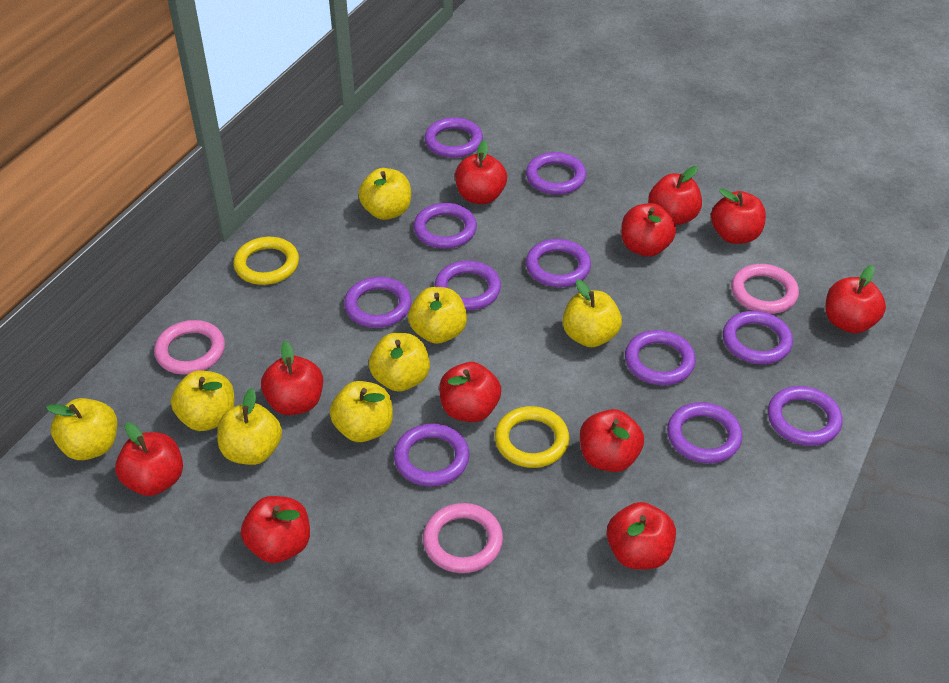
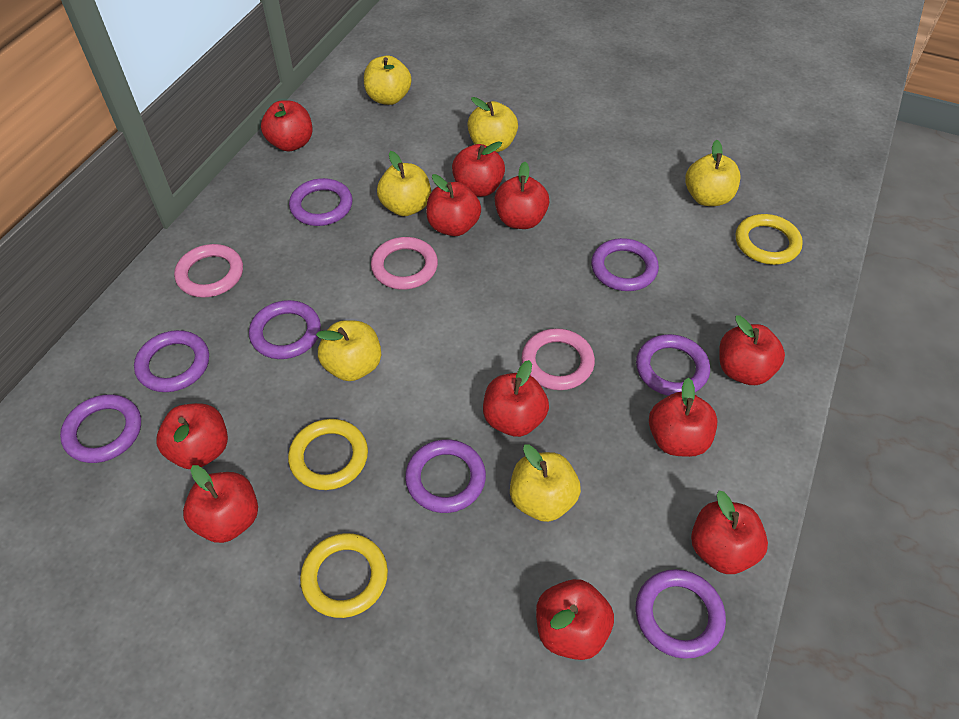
purple ring: [344,277,412,328] [394,423,470,487] [414,203,477,249] [424,117,483,158] [435,261,501,310] [526,152,586,195] [526,239,591,287] [625,330,696,385] [667,402,743,463] [723,311,793,364] [768,386,843,446] = 11 -> [60,394,141,463] [134,330,209,392] [249,300,321,359] [289,178,352,226] [405,439,486,513] [591,238,659,291] [636,334,710,396] [636,569,726,659] = 8
yellow apple: [46,398,117,460] [171,370,234,431] [217,388,282,465] [330,381,393,442] [358,168,411,220] [369,333,430,392] [408,287,467,344] [563,279,622,347] = 8 -> [316,320,381,381] [364,55,412,105] [377,151,431,216] [467,97,518,152] [510,445,581,522] [685,140,740,206] = 6
yellow ring: [233,237,299,285] [495,406,569,468] = 2 -> [288,419,368,490] [300,533,388,618] [736,214,803,265] = 3

